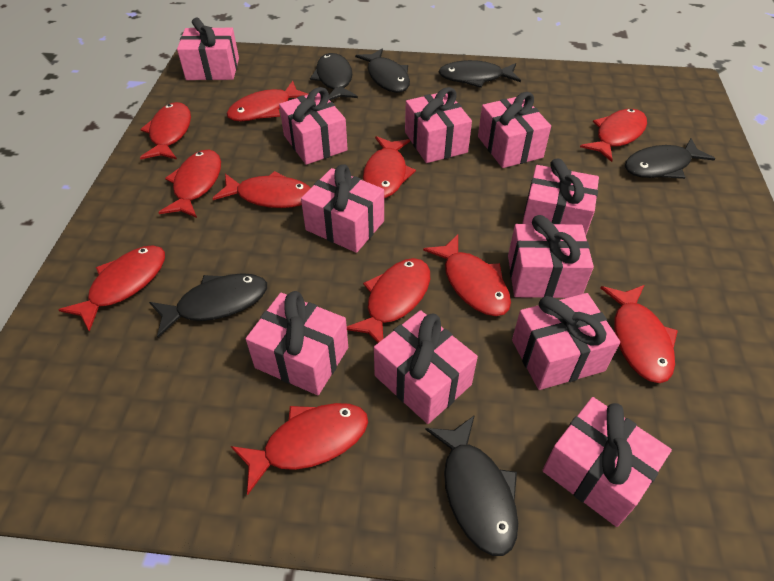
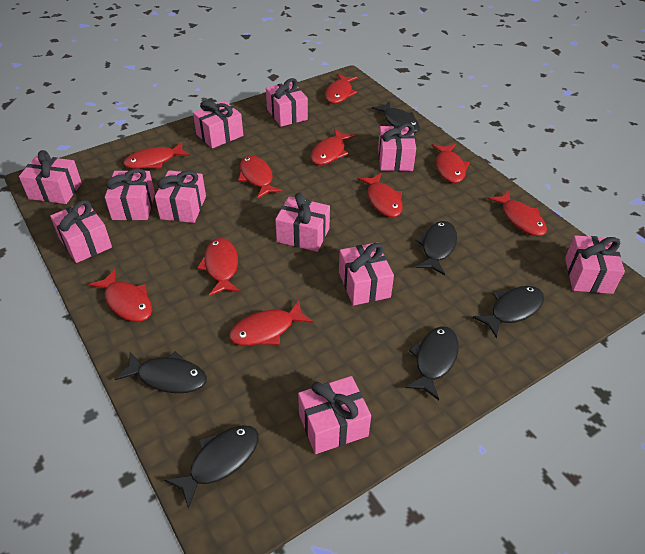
red fish: [58,245,165,332] [140,102,191,160] [158,150,221,218] [212,171,311,208] [227,81,308,122] [231,403,368,495] [347,258,430,343] [363,136,416,198] [423,234,511,316] [580,109,647,162] [601,285,678,383] = 11 -> [88,269,152,322] [123,142,190,169] [197,238,240,296] [229,301,314,346] [238,155,283,198] [311,129,355,165] [325,74,358,104] [358,173,403,217] [431,144,470,183] [487,191,547,236] = 10

